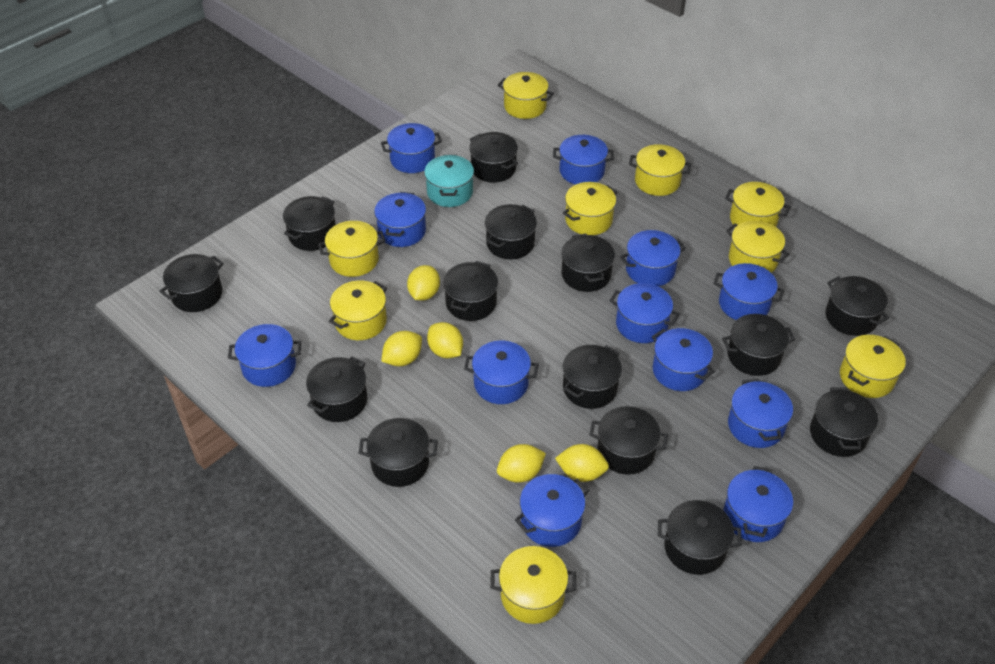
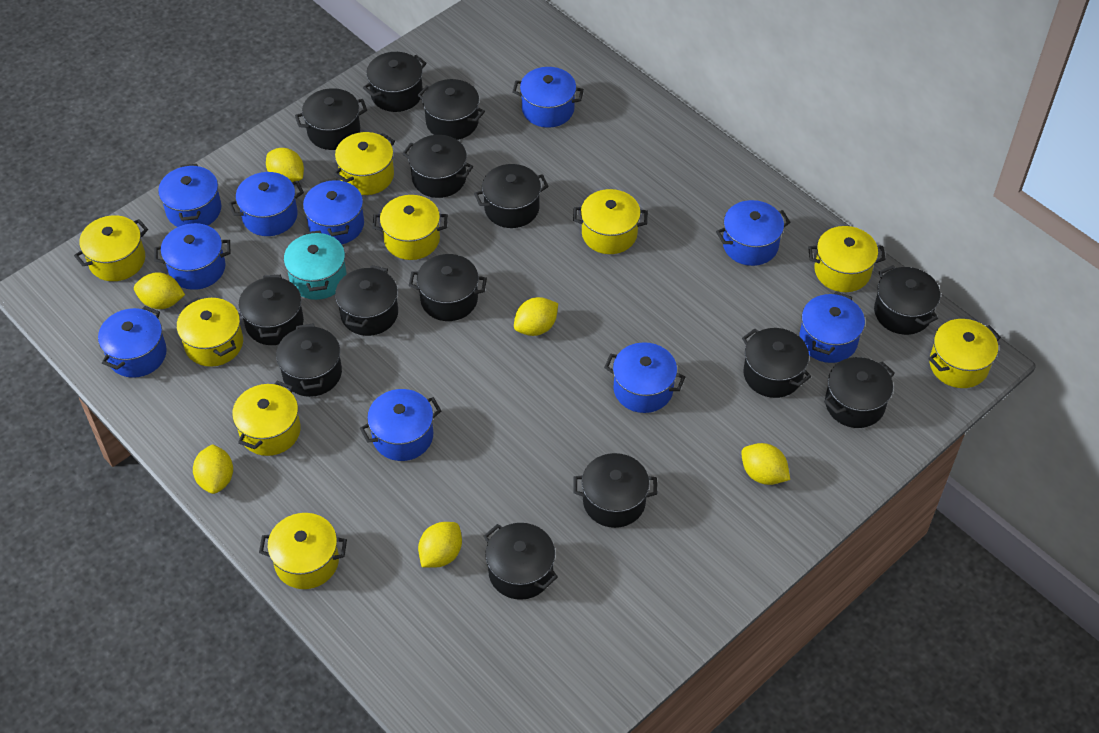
blue pot: [228,324,301,387] [374,192,426,247] [381,123,442,173] [464,341,538,404] [515,474,589,547] [553,135,614,184] [609,283,680,343] [620,230,686,286] [652,328,715,391] [713,263,784,320] [724,466,793,542] [728,379,793,448] = 12 -> [98,306,167,378] [154,223,230,290] [158,164,222,227] [228,172,304,236] [303,178,364,244] [360,389,441,461] [513,67,584,128] [604,342,685,413] [716,200,791,266] [799,292,865,363] = 10
yellow lemon: [381,331,422,366] [407,265,440,301] [427,322,463,358] [497,444,546,483] [555,444,609,482] = 5 -> [134,272,185,309] [193,444,233,494] [266,148,304,182] [418,522,462,567] [514,297,558,336] [741,443,790,485] = 6

